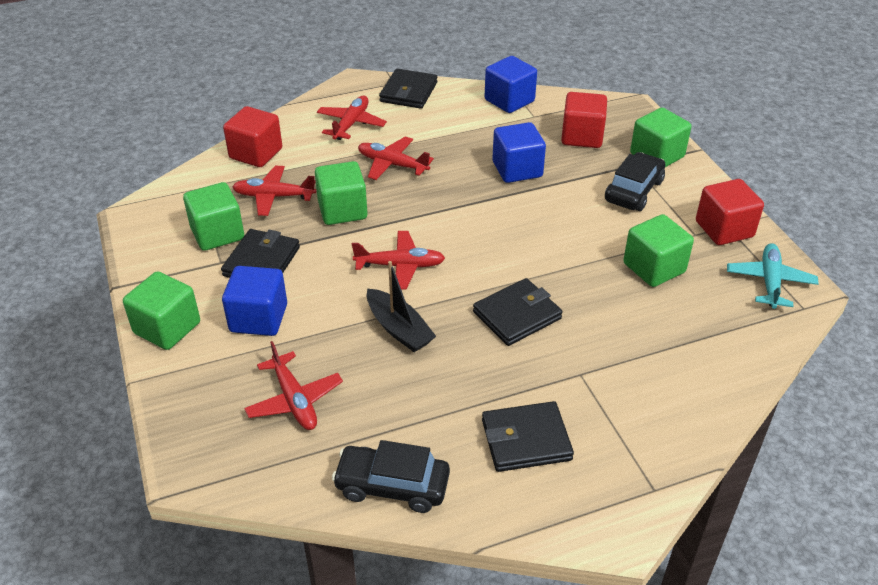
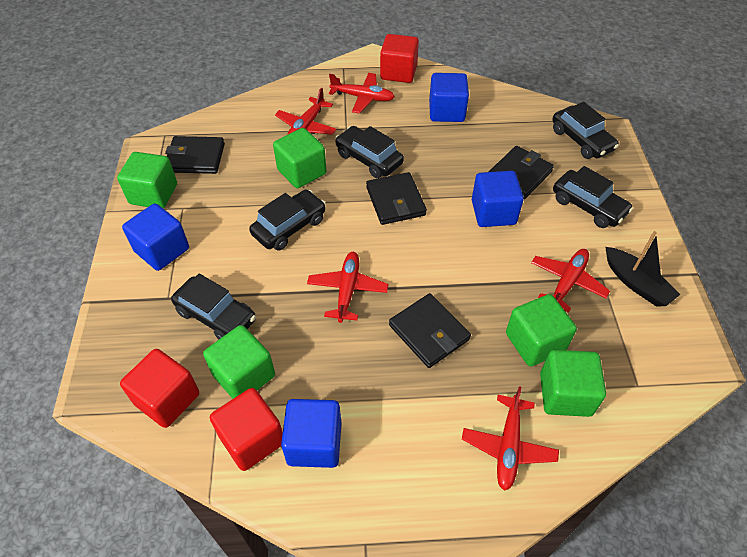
black car: [332,440,450,513] [605,152,665,211] = 2 -> [171,274,256,339] [249,190,326,251] [335,126,404,178] [552,102,619,159] [553,166,633,228] = 5
blue cube: [222,266,287,336] [485,56,537,113] [492,122,546,183] = 3 -> [122,203,189,271] [281,399,341,468] [429,73,469,122] [472,171,524,227] = 4
turquoise plane: [727,243,819,309] = 1 -> none = 0

